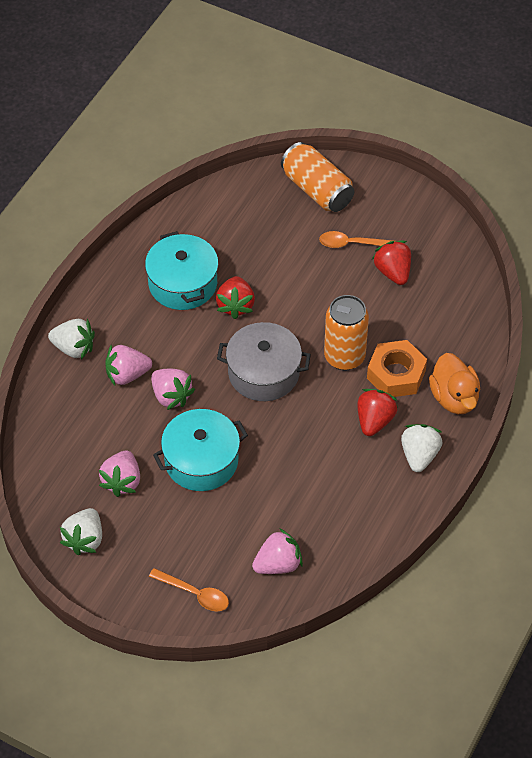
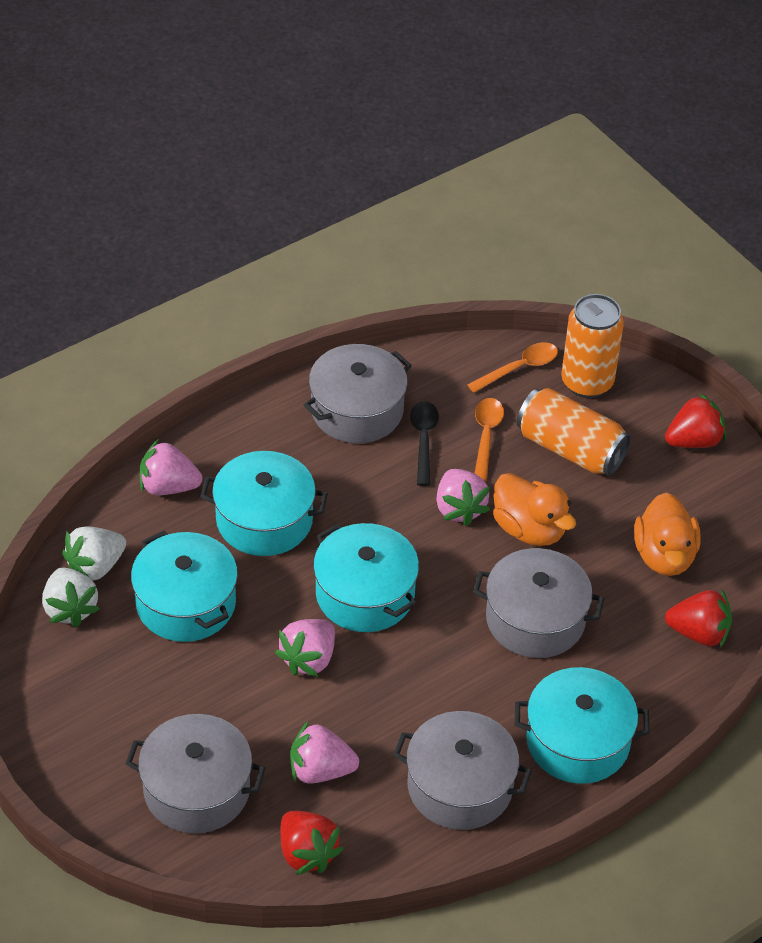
black spoon: none = 0 -> [410,401,439,486] = 1
grey pot: [217,322,311,401] = 1 -> [125,714,266,833] [304,344,412,443] [393,711,532,830] [473,548,604,658] = 4
orange duck: [429,353,480,414] = 1 -> [493,473,576,546] [634,492,701,576] = 2
orange nut: [367,340,427,397] = 1 -> none = 0
turquoise pot: [145,231,219,310] [153,409,248,491] = 2 -> [131,531,238,642] [200,451,328,556] [313,523,419,632] [515,667,649,784] = 4
white strawberry: [48,318,95,359] [60,508,102,555] [401,424,442,472] = 3 -> [42,568,100,627] [62,526,126,581] = 2

